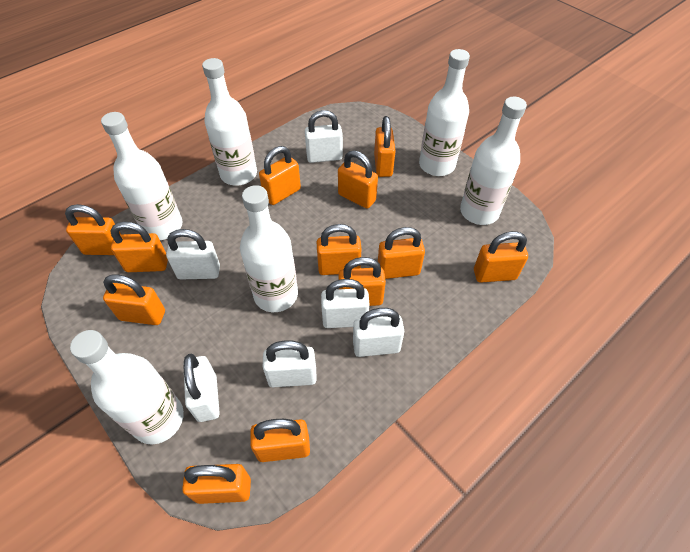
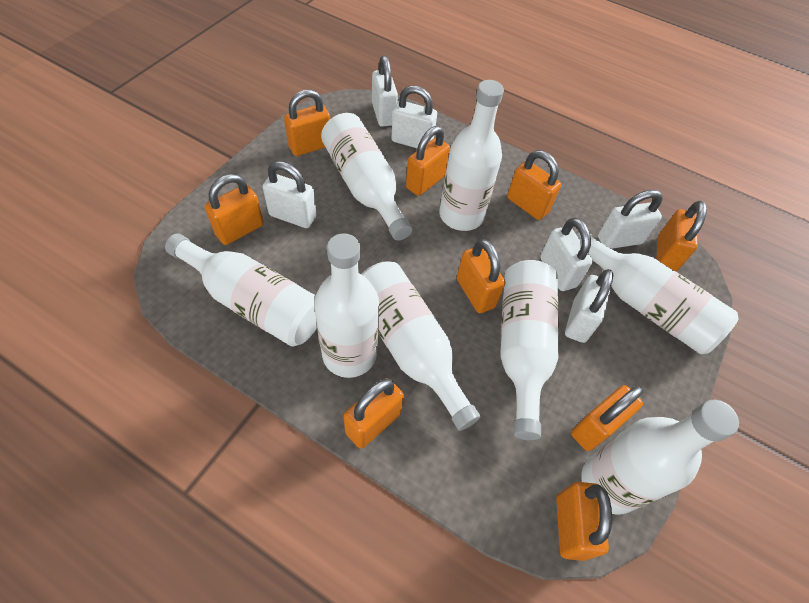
orange padlock: [65,204,121,255] [103,274,165,325] [110,221,168,272] [182,464,251,504] [250,419,310,462] [259,146,301,205] [317,224,361,275] [338,150,378,209] [338,257,386,306] [374,116,395,177] [378,227,425,279] [474,231,528,283] = 12 -> [205,174,264,245] [284,89,330,156] [344,378,404,448] [406,126,450,196] [457,239,505,313] [507,150,561,220] [556,482,612,561] [571,385,643,451] [657,201,707,272] = 9
white bottle: [70,330,184,444] [101,112,182,240] [202,58,257,186] [240,185,298,312] [419,49,470,176] [460,97,527,225] = 6 -> [165,234,317,347] [314,234,379,378] [321,113,412,241] [361,262,481,431] [439,80,504,231] [500,260,559,440] [576,232,739,354] [581,400,739,515] = 8

